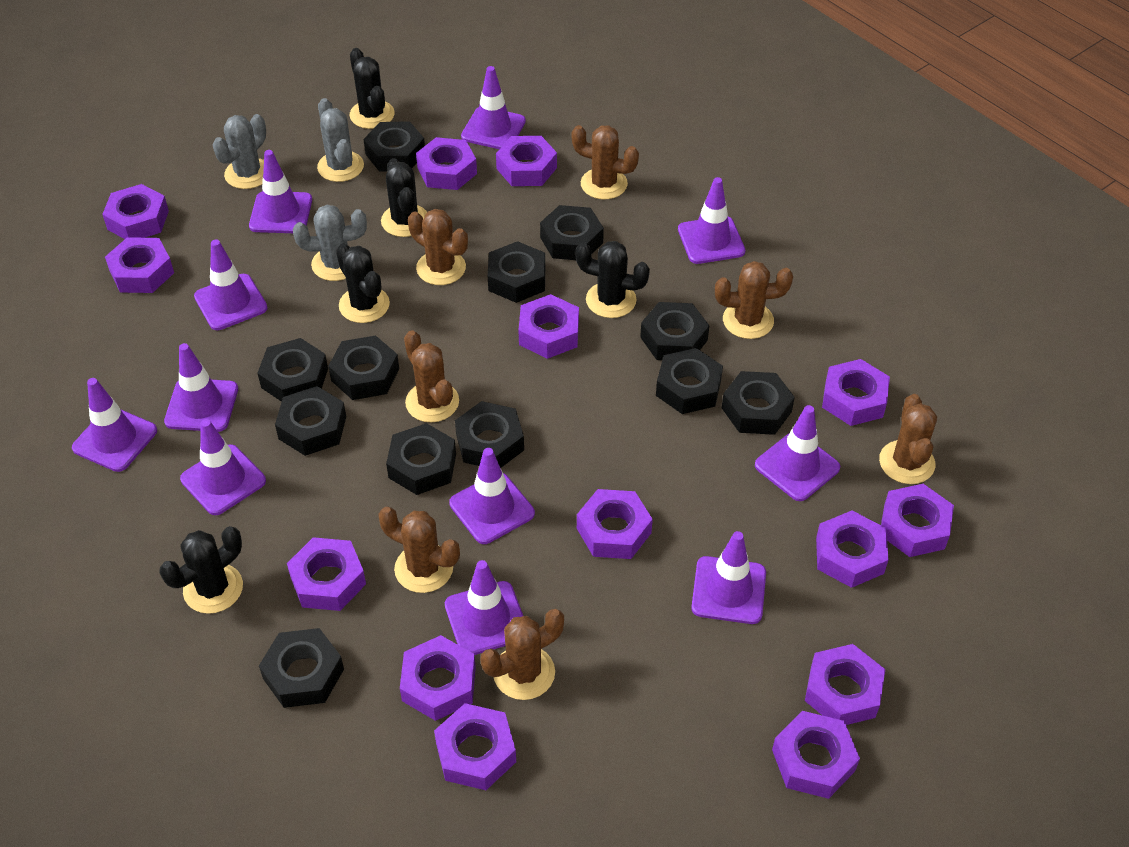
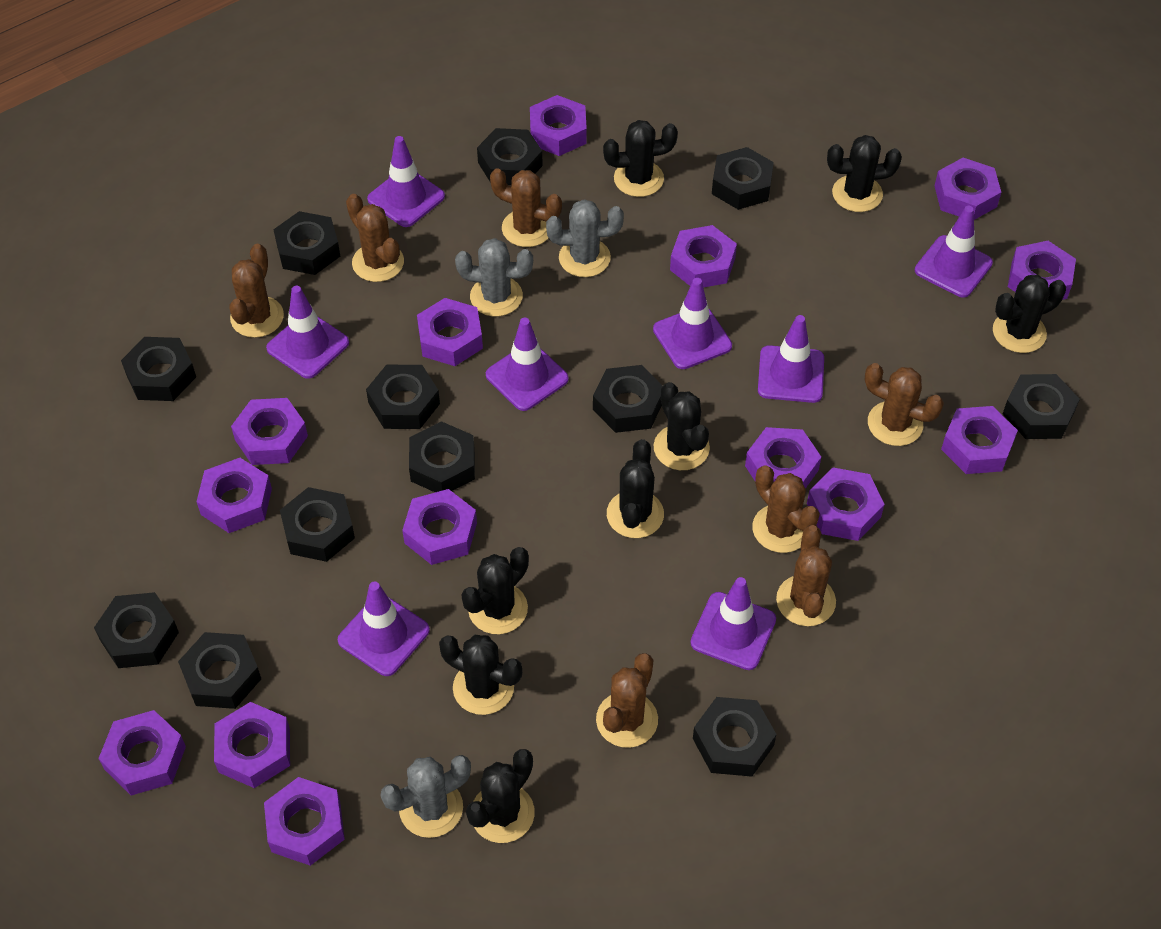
black cactus: [160,526,243,614] [336,243,390,323] [350,48,395,129] [381,158,427,237] [575,241,650,318] = 5 -> [439,635,522,715] [461,547,529,634] [466,749,535,843] [603,120,678,197] [607,439,664,538] [654,382,710,470] [827,135,902,212] [993,275,1066,353] = 8
purple traffic cone: [72,378,157,472] [164,343,238,432] [180,419,266,515] [194,240,268,330] [249,150,312,233] [445,560,523,655] [449,448,535,544] [461,66,526,149] [678,177,745,264] [691,531,766,624] [755,405,840,501] = 11 -> [266,286,349,379] [338,581,430,676] [367,136,445,227] [486,318,569,411] [653,278,732,369] [691,577,776,670] [758,315,824,403] [915,206,993,298] = 8

